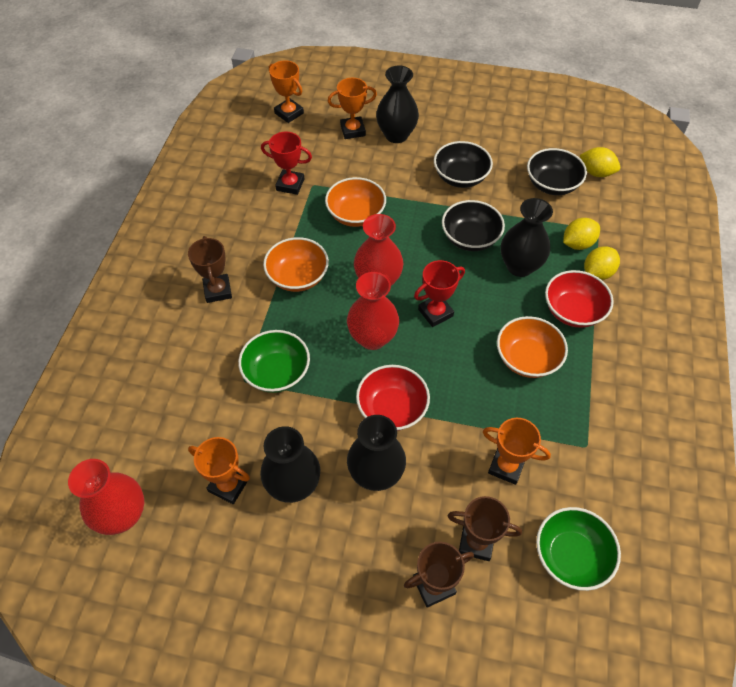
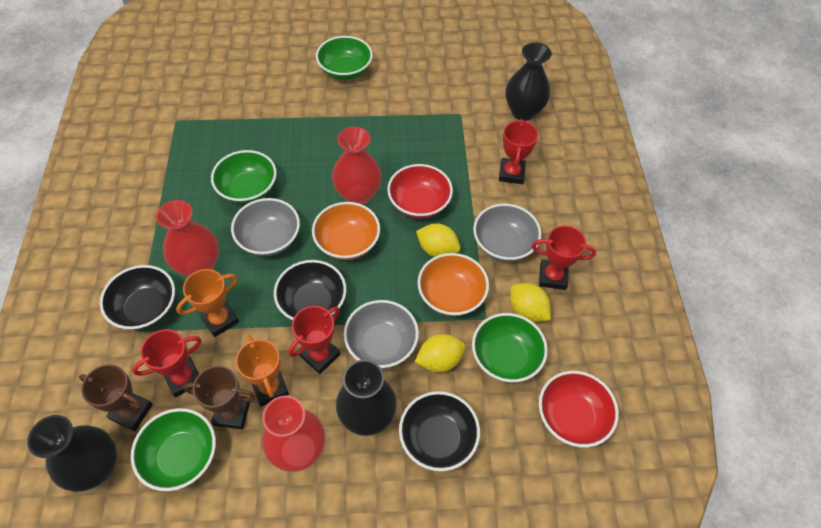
black vase: [260,426,320,503] [347,415,406,491] [376,65,419,143] [501,198,553,277] = 4 -> [27,415,117,492] [336,359,397,436] [505,42,552,121] = 3
brown trophy: [188,236,232,303] [404,542,474,608] [448,496,522,561] = 3 -> [79,364,153,431] [183,366,256,429] = 2
green bowl: [238,330,310,393] [536,507,621,591] = 2 -> [131,408,216,491] [211,150,277,204] [316,36,373,80] [472,313,548,382] = 4
grey bowl: none = 0 -> [231,198,300,256] [344,300,419,368] [473,204,541,262] = 3
orange bowl: [263,237,329,292] [325,177,386,227] [497,316,568,378] = 3 -> [312,202,380,260] [418,253,489,316] = 2
orange trophy: [188,437,250,504] [269,60,304,123] [328,78,377,139] [483,418,551,485] = 4 -> [176,269,239,337] [236,335,289,406] = 2
red trophy: [261,131,312,195] [414,260,465,327] = 2 -> [132,329,201,397] [289,306,340,374] [499,119,538,184] [532,226,596,290] = 4

